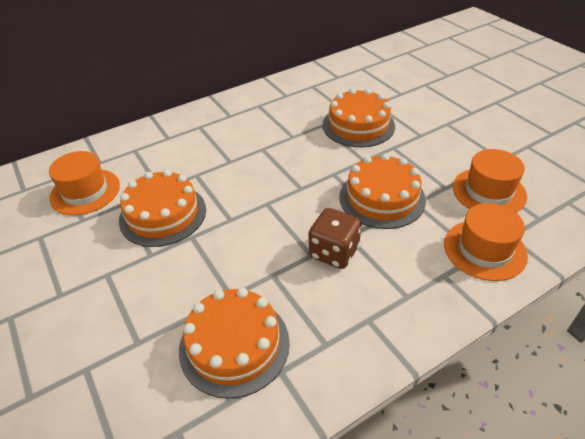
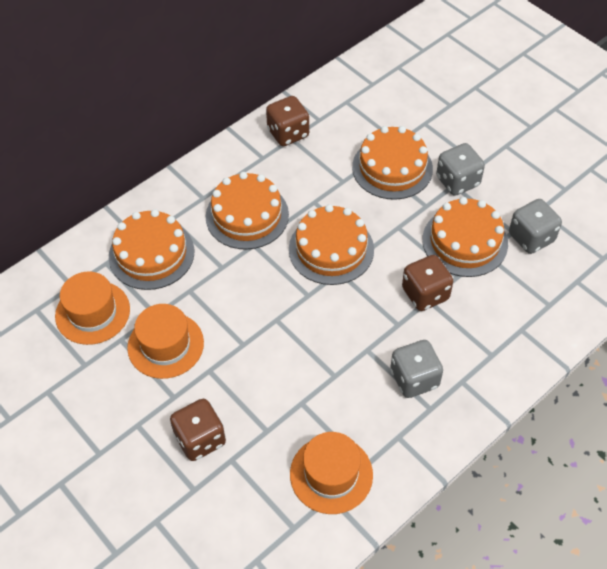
brown dice: [309,208,362,269] = 1 -> [170,399,226,461] [266,96,309,146] [402,255,453,311] = 3
grey dice: none = 0 -> [390,340,443,398] [436,143,485,196] [509,199,562,254] = 3
orange cake: [119,170,206,247] [179,288,290,399] [323,88,395,147] [339,154,426,229] = 4 -> [109,209,194,290] [206,172,289,250] [289,204,374,285] [352,126,433,200] [422,197,508,277] = 5

